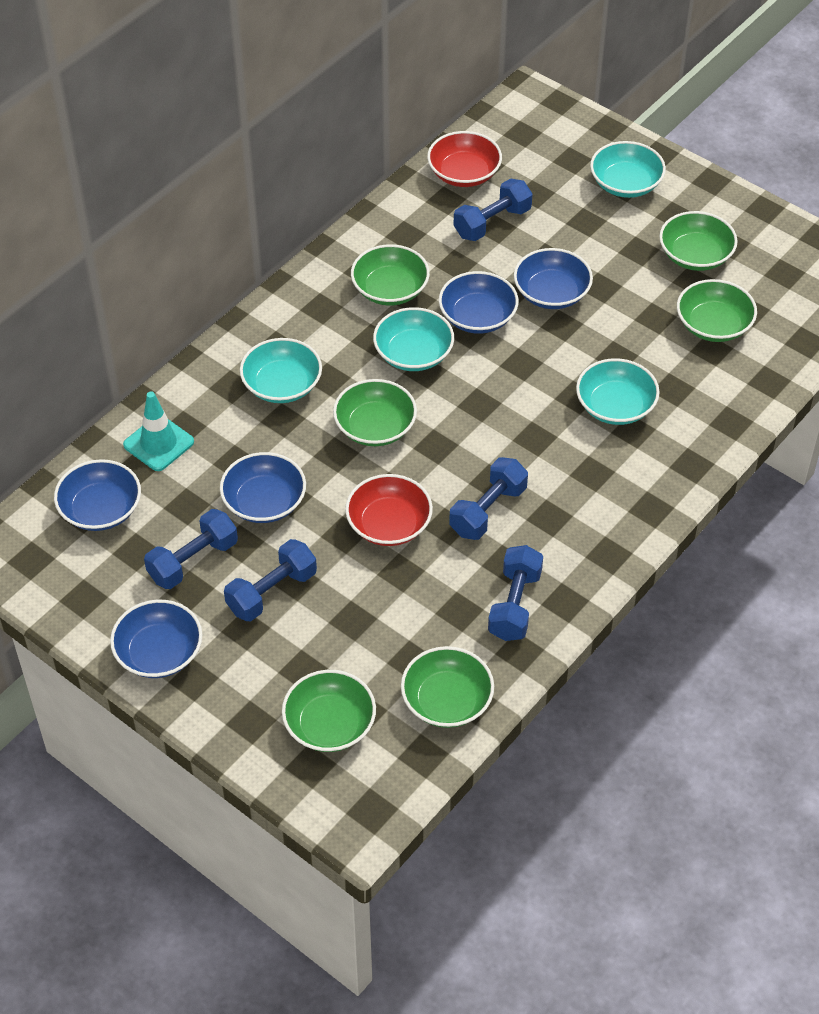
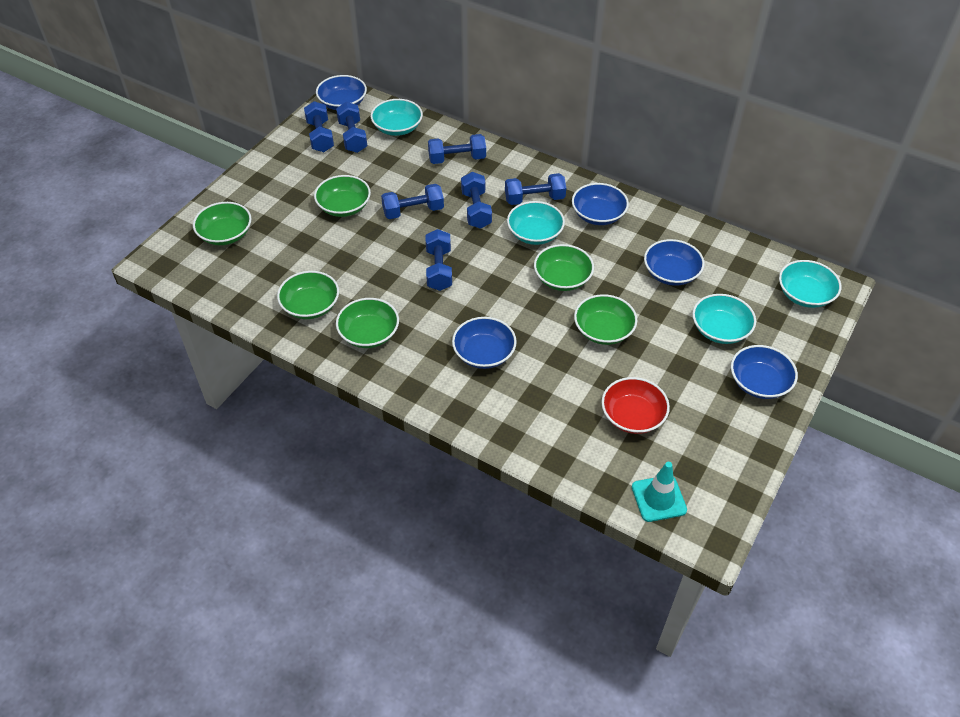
blue dumbbell: [144,509,238,589] [224,539,317,621] [449,457,528,540] [454,178,533,241] [488,545,543,641] = 5 -> [304,101,334,152] [336,102,367,153] [381,184,444,219] [425,229,452,291] [428,134,486,164] [461,172,492,229] [505,173,566,205] = 7
red bowl: [345,474,433,546] [427,131,502,187] = 2 -> [601,377,670,434] = 1

